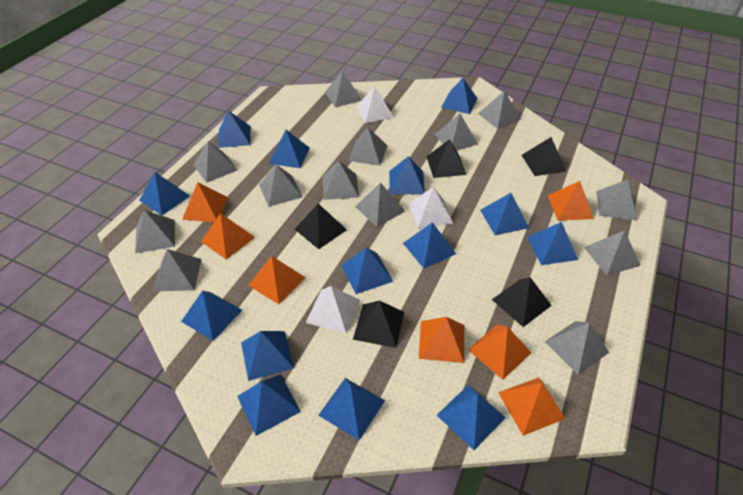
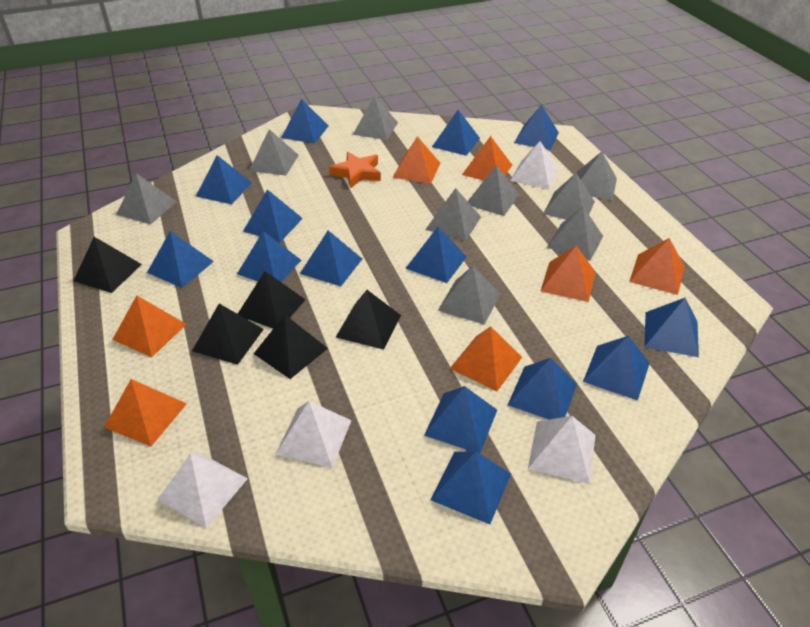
grey pyramid: [135,210,175,253] [153,249,202,291] [193,141,237,183] [259,165,303,207] [322,161,359,200] [325,71,362,107] [348,127,387,166] [355,183,405,227] [435,114,478,150] [478,91,521,129] [545,321,609,375] [584,230,640,275] [596,179,637,220] = 13 -> [116,173,177,225] [249,129,299,176] [353,96,398,140] [425,188,481,241] [438,266,500,325] [468,165,519,216] [543,173,595,220] [547,206,603,261] [577,152,617,200] = 9
orange star: none = 0 -> [329,152,381,188] = 1
white pyramid: [306,286,360,334] [356,87,394,123] [408,187,453,229] = 3 -> [157,453,248,528] [275,401,352,468] [510,141,559,189] [528,416,596,484] = 4

